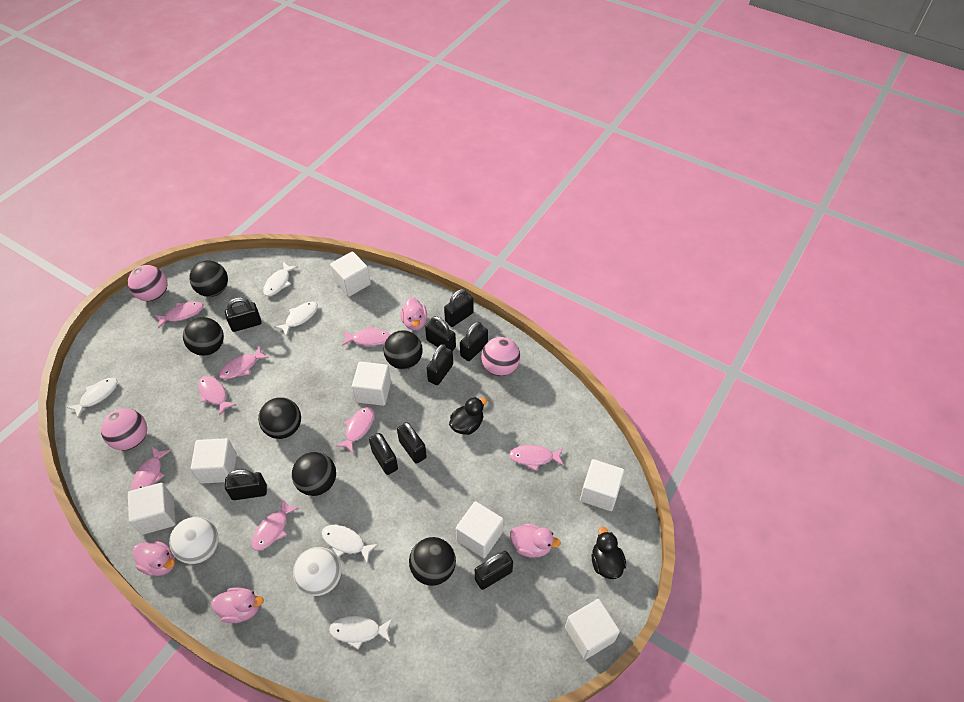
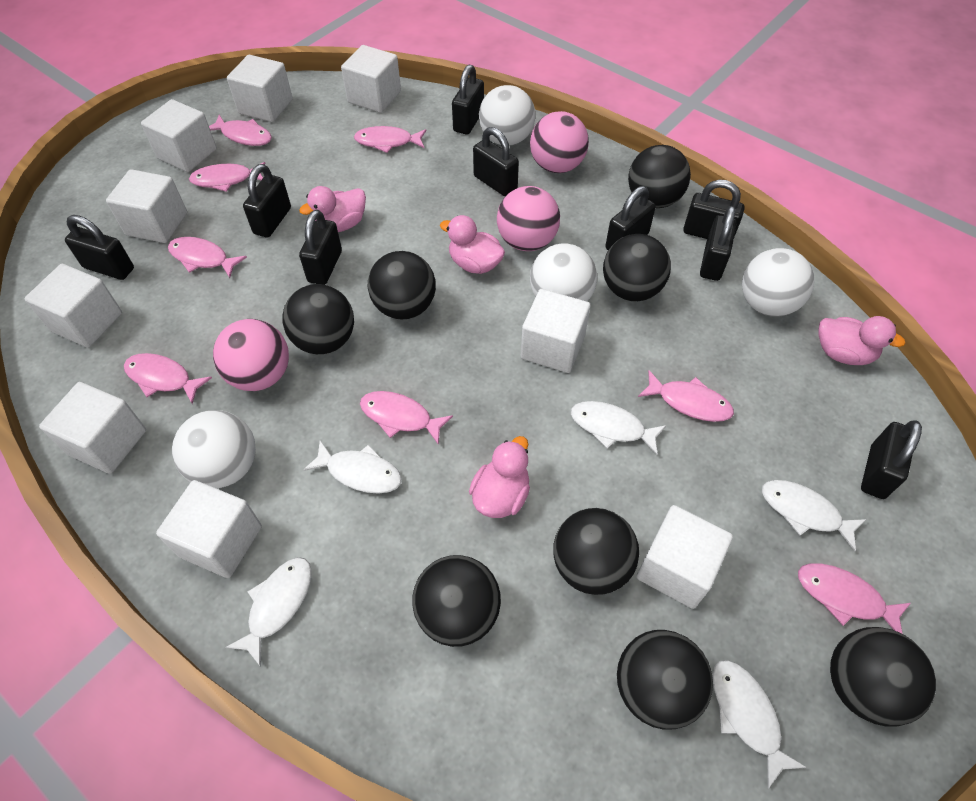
black ball: [183,317,224,356] [189,260,228,297] [258,397,301,439] [292,452,336,496] [384,330,423,369] [409,537,456,586] = 6 -> [282,284,354,354] [368,251,436,320] [412,555,501,647] [553,508,639,595] [603,234,671,301] [617,630,713,730] [628,145,691,208] [830,627,936,726] = 8
black duck: [449,397,487,435] [592,527,626,579] = 2 -> none = 0
white ball: [169,517,219,564] [293,547,341,596] = 2 -> [172,410,256,489] [479,85,536,146] [530,243,597,301] [742,248,814,317] = 4
white cube: [128,483,176,535] [191,438,237,484] [330,251,371,297] [352,362,391,406] [456,501,504,558] [565,599,620,660] [580,459,624,511] = 7 -> [25,264,122,348] [39,382,146,474] [106,169,187,243] [141,99,217,172] [156,480,262,578] [227,55,293,122] [341,45,401,113] [521,289,590,373] [636,505,733,609] = 9

